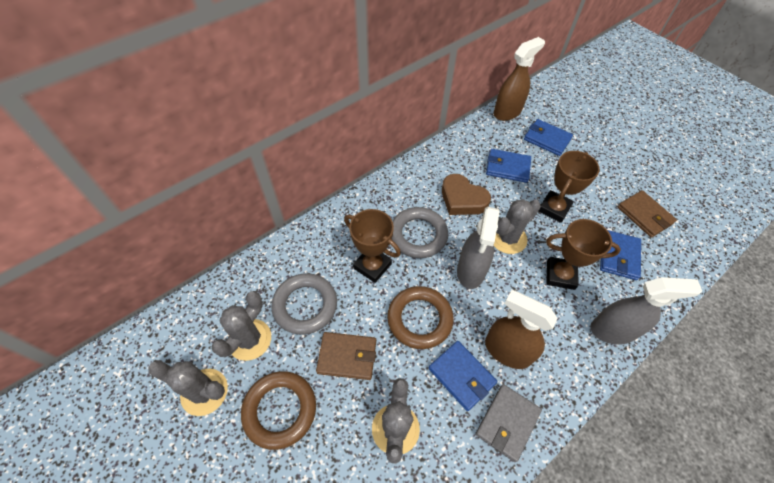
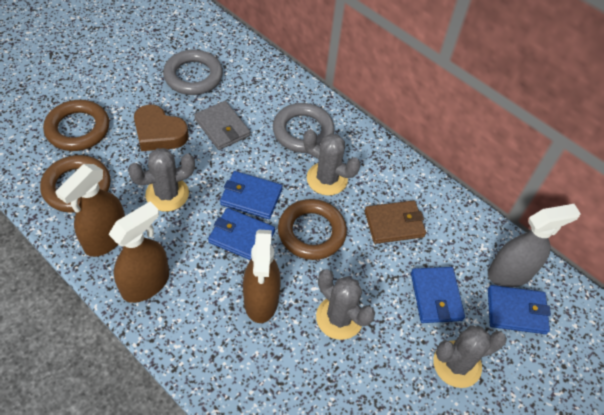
brown ring: [241,371,316,450] [387,286,454,349] = 2 -> [40,155,111,213] [43,100,109,151] [278,199,347,260] = 3
brown spray bottle: [485,290,558,369] [494,37,545,121] = 2 -> [55,164,125,257] [108,202,169,303] [243,230,281,323] = 3
brown trophy: [344,209,401,283] [538,151,600,223] [546,219,621,290] = 3 -> none = 0
brown wallet: [316,332,376,380] [618,190,677,238] = 2 -> [365,200,426,244] = 1
grey spray bottle: [457,207,500,289] [590,277,702,345] = 2 -> [488,204,581,287] = 1

